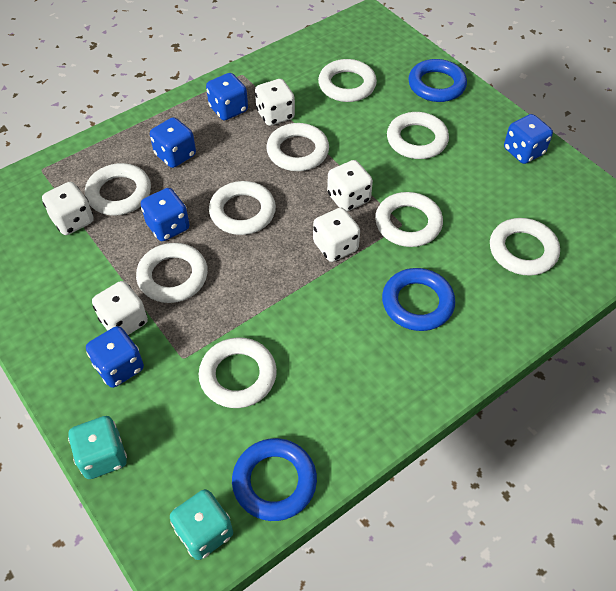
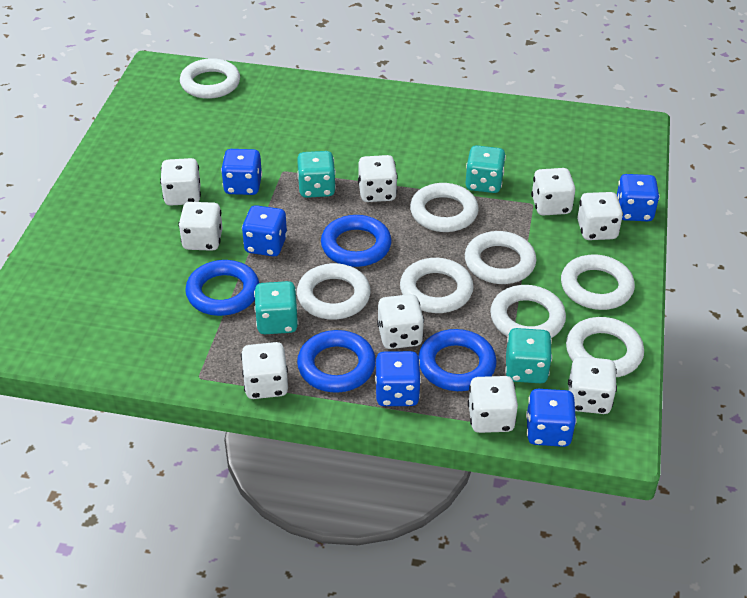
blue ring: [232,438,317,521] [382,268,455,331] [408,59,467,102] = 3 -> [185,260,259,316] [297,330,376,392] [321,215,392,267] [418,329,497,391] = 4
turquoise dice: [68,416,127,479] [170,489,233,560] = 2 -> [254,281,299,334] [297,151,336,198] [466,145,506,193] [505,328,552,383] = 4
white dice: [42,182,94,235] [92,281,148,335] [255,79,295,126] [313,208,360,262] [327,160,373,211] = 5 -> [160,158,201,206] [178,202,223,251] [241,342,288,399] [358,155,398,202] [377,294,424,349] [468,376,518,433] [531,168,575,216] [568,356,617,414] [577,192,623,240] = 9
white ring: [85,163,151,215] [136,243,208,303] [199,337,277,408] [209,181,276,235] [266,123,329,171] [318,59,377,102] [375,192,443,247] [387,112,449,159] [490,218,560,276] = 9 -> [180,58,240,99] [297,263,371,319] [400,258,474,313] [410,183,479,232] [465,231,536,284] [490,285,566,338] [561,254,635,310] [566,317,644,377] = 8

